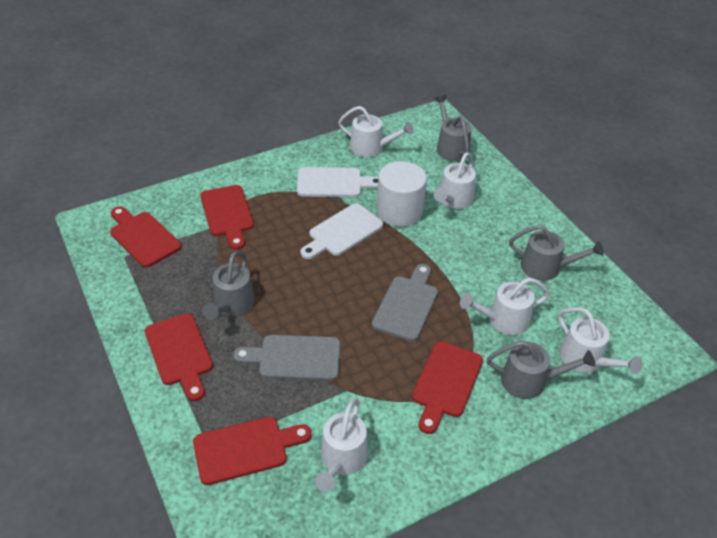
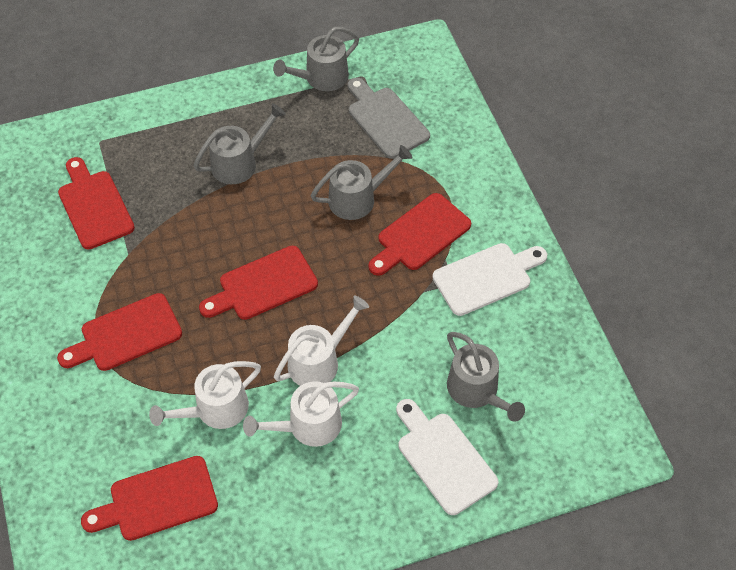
grey cutting board: [233,335,340,381] [372,264,438,341] = 2 -> [348,78,430,159] = 1
white cylinder: [377,161,427,227] = 1 -> none = 0
white watering can: [315,399,368,492] [338,106,413,157] [434,152,476,209] [460,278,549,335] [558,307,642,374] = 5 -> [149,361,261,429] [243,381,359,447] [274,296,369,386] = 3

